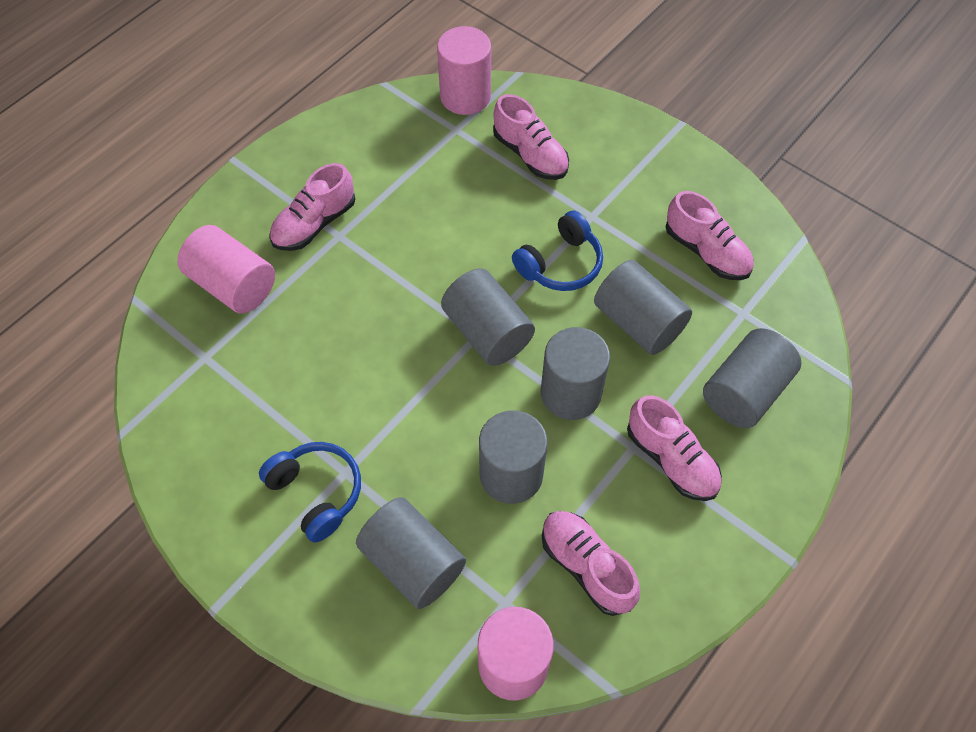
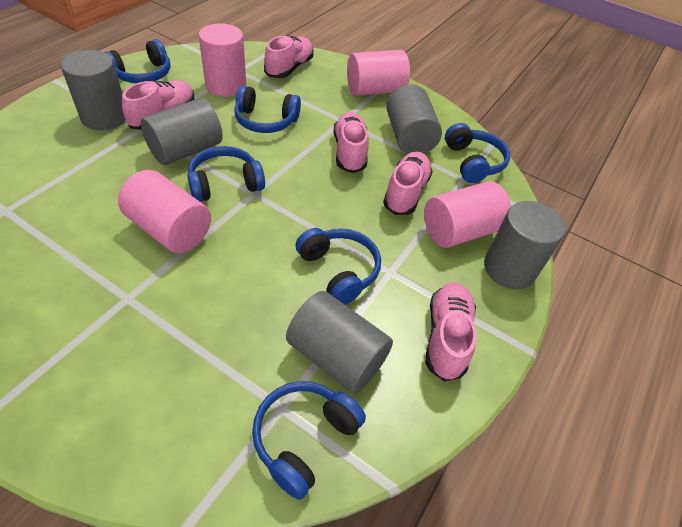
blue headphones: [259,442,361,543] [512,210,603,291] = 2 -> [105,39,170,83] [187,146,265,202] [234,85,301,133] [252,381,366,500] [296,228,381,305] [445,123,510,183] = 6
grey cylinder: [356,497,466,609] [441,268,535,366] [479,410,547,504] [541,327,610,420] [594,260,692,355] [703,328,802,428] = 6 -> [61,50,126,130] [141,98,223,165] [286,291,393,394] [387,85,442,154] [484,201,566,289] = 5
pink cylinder: [177,225,275,314] [437,26,491,115] [478,607,554,700] = 3 -> [118,170,211,253] [199,23,246,97] [347,50,410,96] [424,181,511,248] = 4

